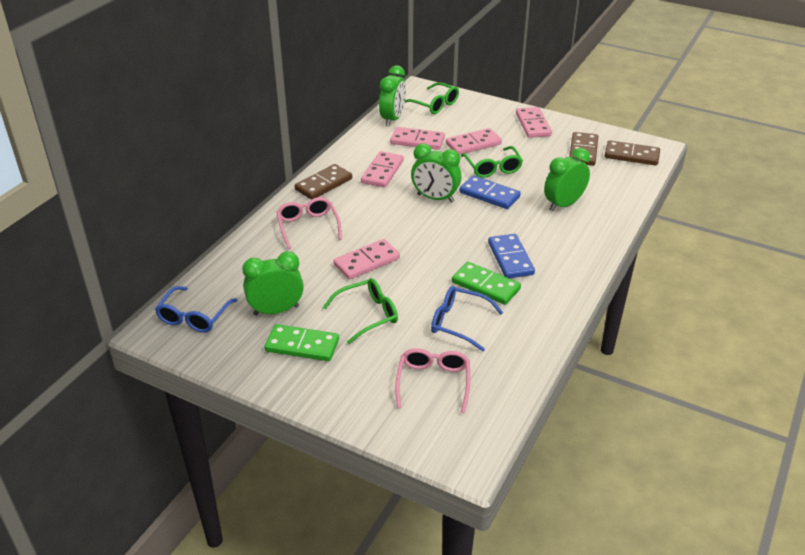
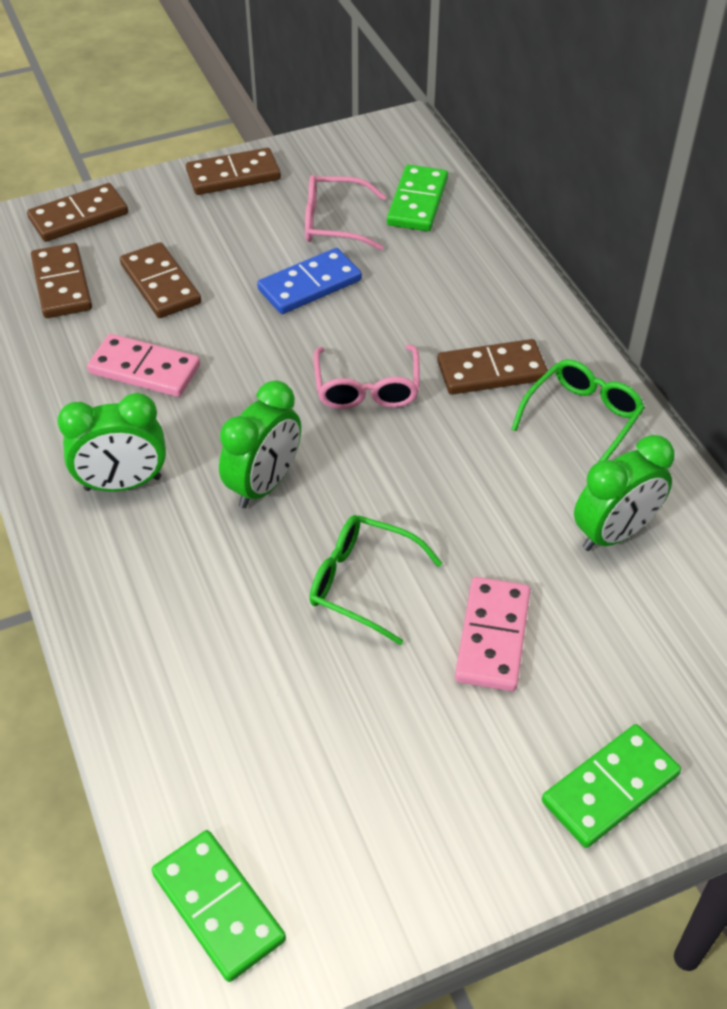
blue domino: [459,175,521,209] [488,234,535,278] = 2 -> [257,248,362,314] = 1
blue glasses: [155,286,237,333] [431,286,503,352] = 2 -> none = 0
brown domino: [295,164,352,200] [569,132,598,166] [605,140,660,165] = 3 -> [27,183,128,242] [31,243,92,318] [120,242,201,318] [186,148,281,195] [437,339,548,395] = 5
green clock: [242,251,304,316] [379,66,406,126] [411,144,461,203] [544,148,590,211] = 4 -> [57,393,166,492] [219,380,301,508] [574,435,674,551] = 3
green domino: [264,324,339,361] [452,262,521,305] = 2 -> [152,830,286,982] [387,165,448,231] [542,724,681,848] = 3
green glasses: [323,278,398,344] [405,82,459,114] [461,146,523,178] = 3 -> [309,515,443,645] [511,359,645,462] = 2
pink domino: [333,239,400,280] [361,151,404,188] [390,127,445,150] [446,128,502,155] [516,107,552,138] = 5 -> [87,334,200,397] [455,577,531,691] = 2

